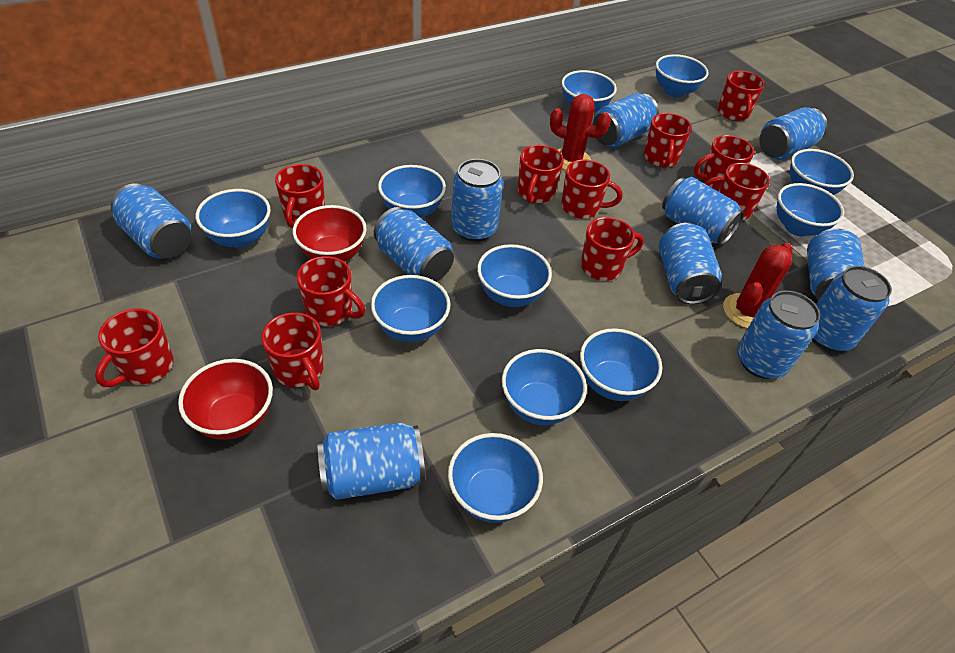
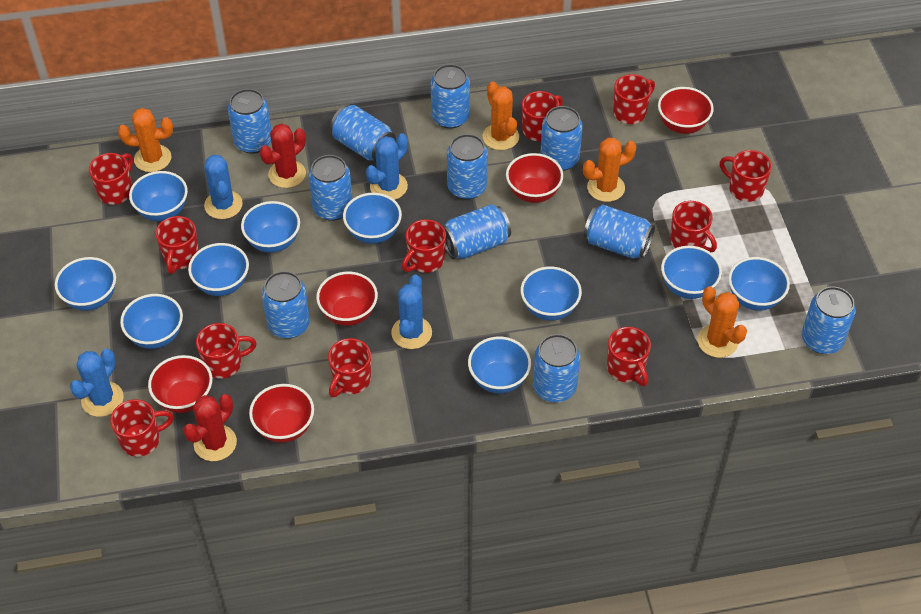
blue bowl: [196,189,271,248] [371,275,451,342] [378,165,446,218] [448,433,543,523] [477,244,552,307] [502,349,587,425] [562,70,617,112] [580,328,662,401] [656,54,708,97] [777,183,844,236] [790,149,854,195] = 11 -> [55,257,116,311] [120,294,183,349] [129,171,188,221] [188,243,249,296] [241,201,300,253] [343,193,402,244] [468,336,531,393] [521,266,582,321] [661,246,722,299] [728,257,790,311] = 10
blue cactus: none = 0 -> [70,349,124,417] [204,155,243,219] [366,133,408,200] [391,275,432,349] = 4
orange cactus: none = 0 -> [118,108,173,172] [483,81,519,150] [583,138,637,202] [697,286,747,358] = 4
red bowl: [178,359,273,440] [293,205,367,262] = 2 -> [148,355,212,413] [249,384,314,443] [316,272,378,326] [506,153,563,203] [658,87,714,134] = 5

